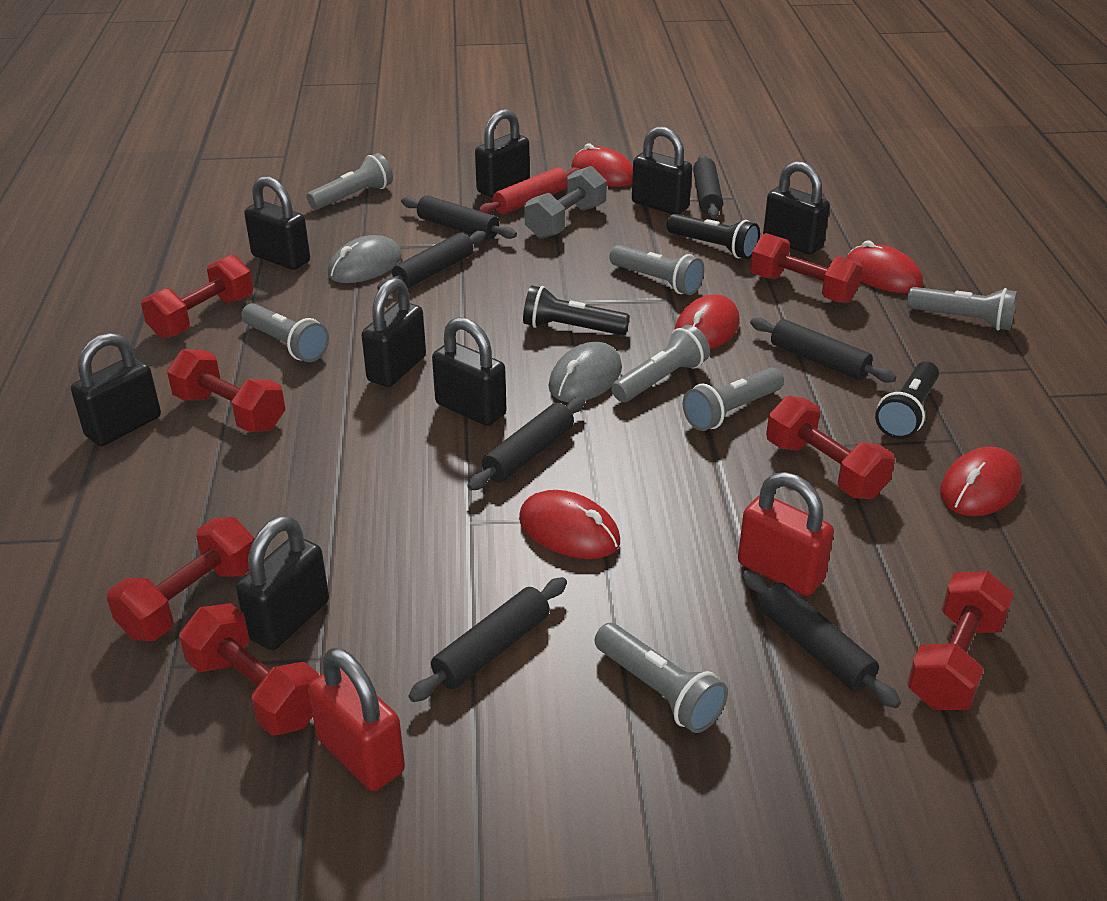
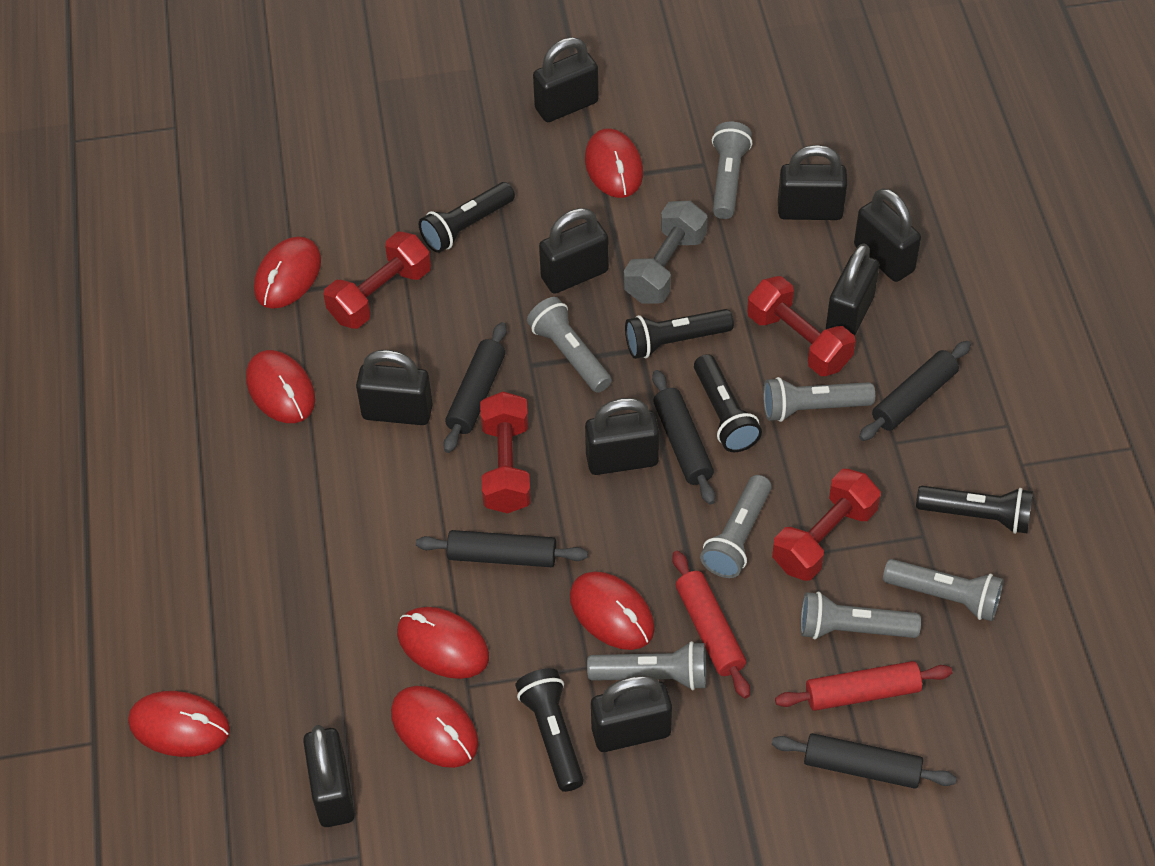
black flashlight: [523,285,630,335] [667,214,760,259] [875,361,939,439] = 3 -> [419,182,515,253] [515,668,584,792] [625,309,734,359] [694,354,762,452] [916,486,1033,534] = 5
black padlock: [71,333,161,446] [236,516,329,650] [244,176,310,270] [362,278,426,387] [432,317,506,426] [475,109,530,197] [632,127,692,214] [763,161,830,255] = 8 -> [303,725,355,827] [356,350,433,425] [533,37,598,122] [539,208,609,294] [585,398,659,475] [591,675,672,752] [778,145,847,220] [826,243,879,336] [854,188,921,282] = 9
black rolling pin: [377,231,486,290] [401,195,517,240] [409,577,567,702] [467,397,585,491] [693,155,723,219] [742,570,901,708] [750,318,896,383] = 7 -> [416,530,588,567] [443,322,507,453] [652,370,715,505] [772,733,956,789] [859,341,971,441] = 5
grey mouse: [328,235,402,283] [549,342,622,402] = 2 -> none = 0
red dumbbell: [107,517,254,641] [141,255,253,339] [167,349,285,432] [179,603,319,736] [750,233,863,304] [766,396,895,499] [907,571,1014,710] = 7 -> [323,232,431,329] [480,392,531,513] [747,276,856,376] [772,469,881,581] = 4
red mouse: [519,490,620,559] [571,144,633,187] [674,294,740,349] [846,240,923,293] [940,447,1022,516] = 5 -> [128,691,230,757] [246,350,315,423] [254,236,321,309] [391,686,478,768] [397,607,489,679] [570,572,655,650] [585,128,643,198] = 7
red padlock: [308,648,405,791] [738,472,834,596] = 2 -> none = 0
red rolling pin: [478,167,580,214] = 1 -> [672,551,750,699] [775,661,952,711] = 2

